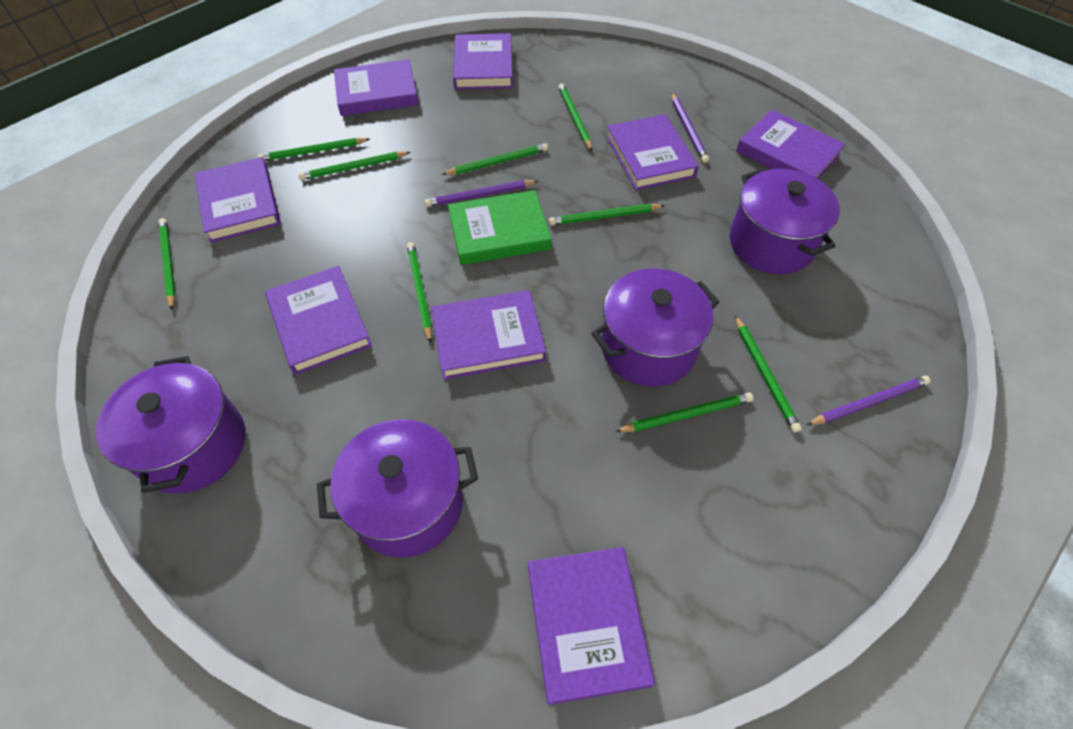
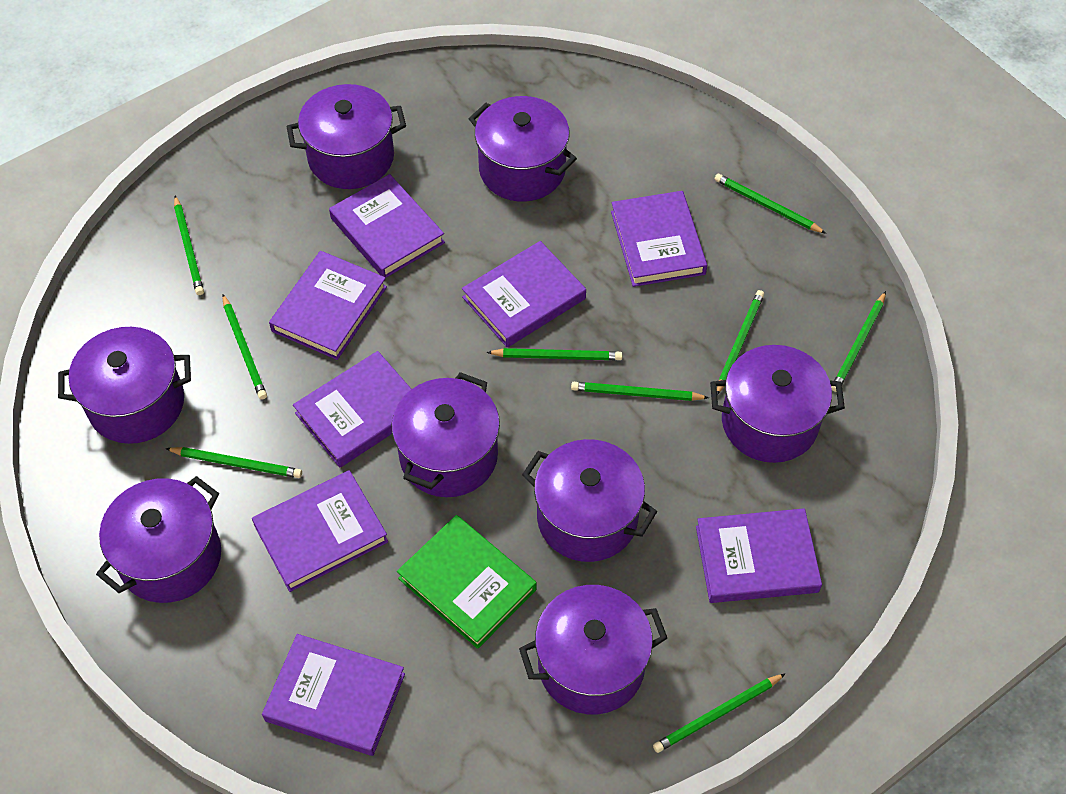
purple pencil: [424,180,538,207] [671,93,709,163] [807,376,931,425] = 3 -> none = 0
purple pot: [96,356,245,494] [317,419,478,558] [591,268,719,387] [730,168,840,274] = 4 -> [58,327,191,444] [96,476,221,603] [286,84,406,189] [392,372,500,497] [469,96,577,201] [519,585,667,714] [522,439,657,562] [710,345,845,463] = 8

